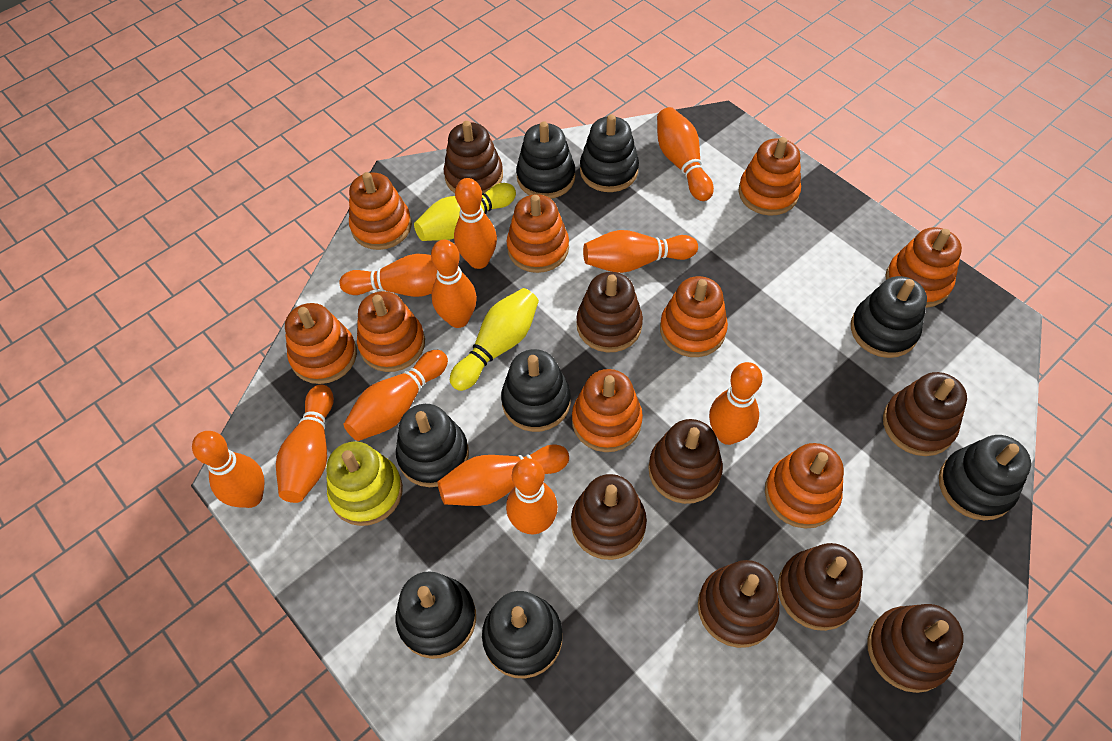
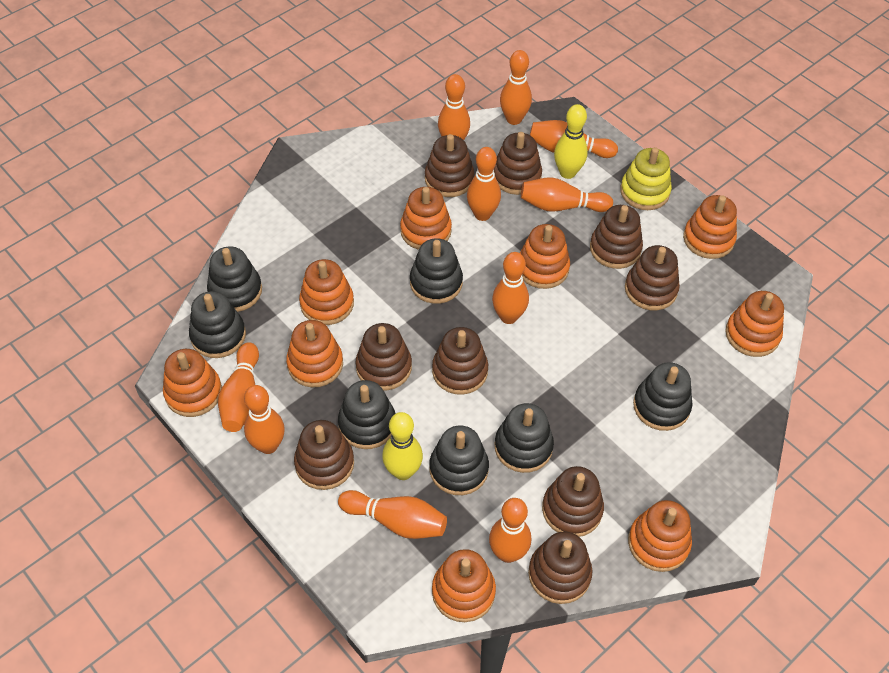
black stacking toy: [395,571,476,659] [396,404,469,487] [482,591,563,679] [501,349,571,432] [516,122,575,199] [580,114,639,192] [851,276,927,358] [939,435,1031,520] = 8 -> [189,291,246,358] [207,246,262,312] [338,380,396,449] [410,238,463,304] [429,425,489,495] [495,403,554,473] [633,362,693,431] = 7
brown stacking toy: [444,121,503,193] [571,474,647,560] [577,272,643,352] [648,419,723,504] [698,560,780,648] [778,543,863,631] [867,604,964,693] [883,372,967,456] = 8 -> [294,420,354,490] [356,323,412,391] [425,134,474,197] [432,327,488,395] [494,132,542,195] [528,532,593,604] [542,466,604,537] [590,205,643,269] [625,245,680,310] = 9
orange bowling pin: [192,431,265,508] [276,384,334,503] [340,254,437,297] [344,350,448,441] [431,240,477,328] [438,445,569,506] [454,178,497,269] [506,458,558,534] [583,230,698,273] [657,107,714,201] [709,362,762,445] = 11 -> [218,342,259,432] [244,385,285,454] [338,490,447,539] [438,74,470,140] [467,147,501,221] [489,498,531,563] [492,252,529,324] [500,50,532,125] [521,178,613,212] [530,120,618,158] = 10

